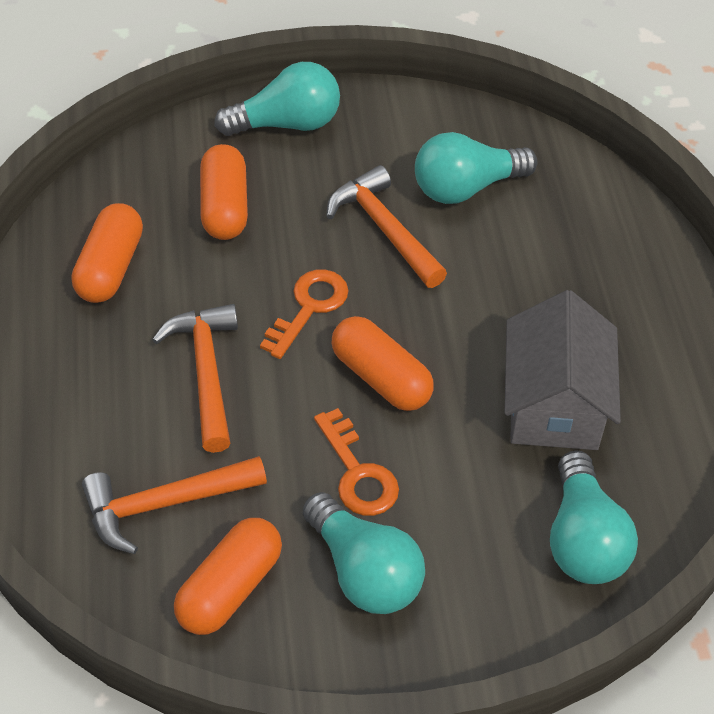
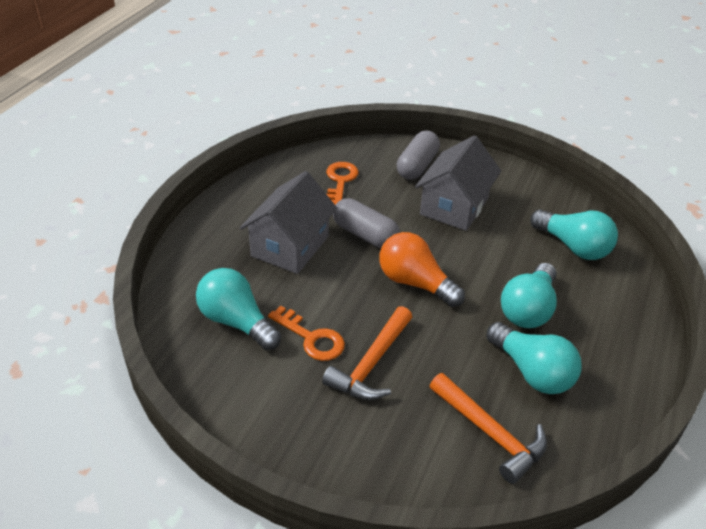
grey capsule: none = 0 -> [333,198,400,248] [397,131,440,180] = 2
grey house: [505,290,621,450] = 1 -> [240,171,337,274] [415,135,501,231] = 2
orange capsule: [72,203,143,303] [174,518,282,635] [200,144,248,240] [332,316,434,411] = 4 -> none = 0
orange hammer: [82,456,267,554] [152,304,238,453] [326,165,447,288] = 3 -> [322,306,412,400] [430,373,547,484] = 2
orange light bulb: none = 0 -> [379,232,465,307] = 1

